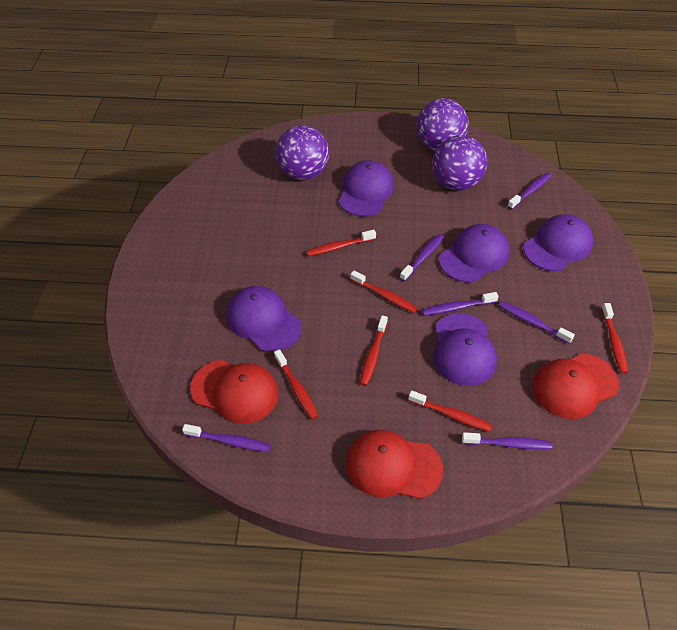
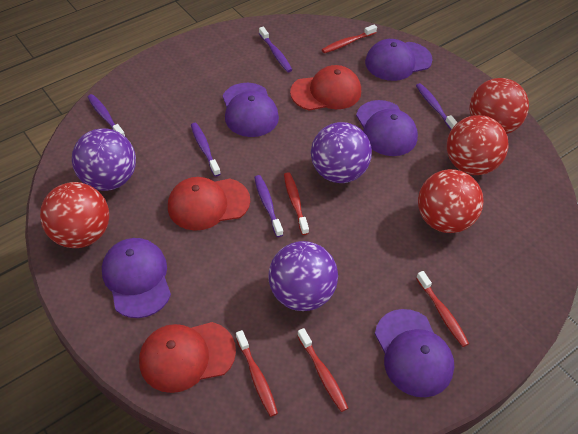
purple toothbrush: [182,424,271,452] [400,234,444,282] [422,292,499,316] [462,432,552,449] [499,301,575,344] [508,173,552,210] = 6 -> [88,94,125,136] [191,123,221,177] [254,175,283,237] [259,27,292,72] [416,83,458,130] = 5
red ball: none = 0 -> [40,182,109,248] [418,169,484,233] [447,115,509,175] [469,78,529,134] = 4
red toothbrush: [274,349,318,420] [306,229,376,256] [350,270,418,313] [360,315,388,386] [408,390,493,432] [601,303,628,374] = 6 -> [236,330,278,417] [284,172,309,235] [297,328,348,412] [322,24,377,53] [416,271,469,347] = 5

